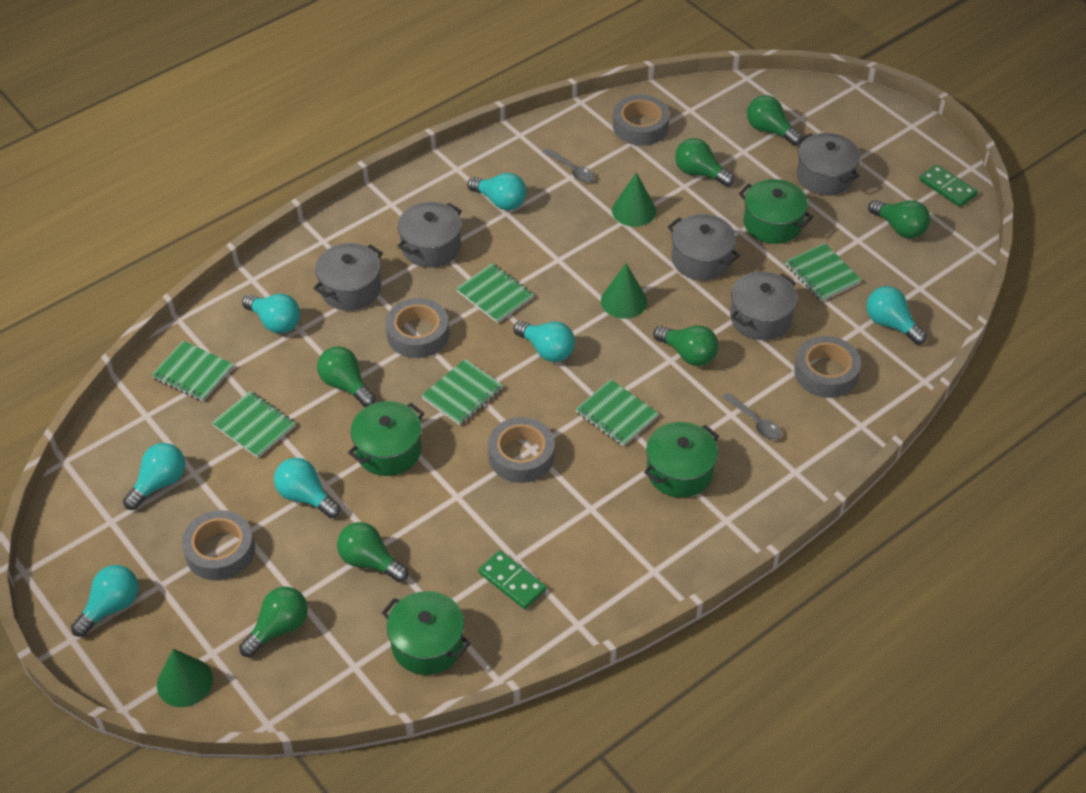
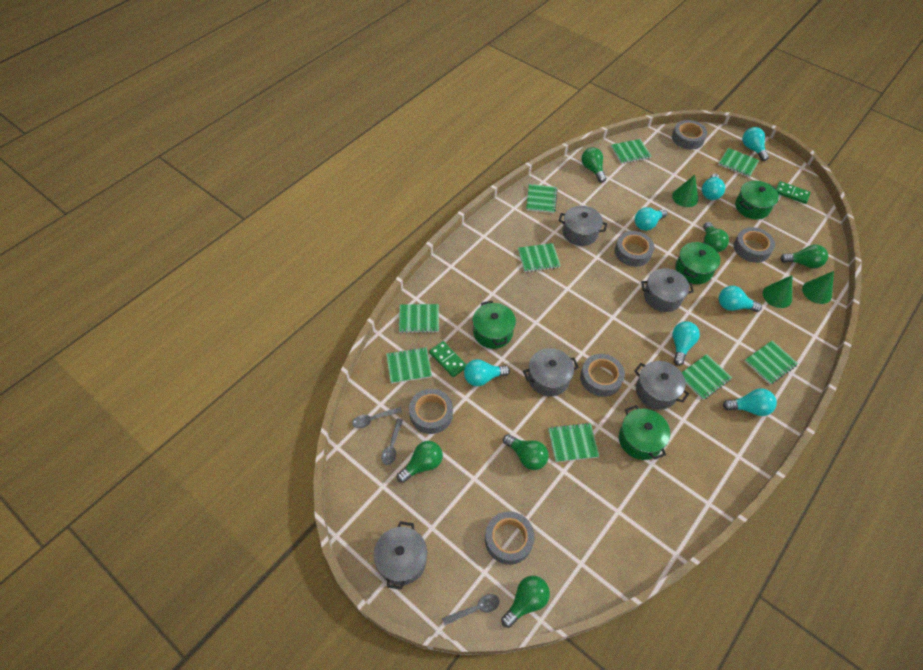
green light bulb: [239,587,308,657] [317,346,376,407] [337,522,408,582] [653,325,719,366] [675,138,735,187] [747,95,802,146] [868,200,930,238] = 7 -> [397,441,443,483] [501,576,550,628] [503,434,549,470] [581,147,606,183] [703,222,729,252] [780,245,828,269] = 6
green notebook: [151,341,234,401] [212,391,296,458] [421,359,503,425] [456,263,534,323] [576,379,659,446] [785,243,861,302] = 6 -> [386,347,432,384] [399,304,439,333] [518,243,561,272] [526,184,557,213] [548,423,599,462] [611,139,652,164] [682,354,732,400] [718,148,759,177] [745,341,798,385] = 9
grey spoon: [543,148,594,182] [722,393,782,440] = 2 -> [352,407,402,428] [381,418,403,465] [442,594,500,625] = 3
grey tape: [182,510,255,580] [385,298,449,358] [488,417,555,483] [613,95,670,146] [794,336,861,398] = 5 -> [409,389,453,434] [485,511,534,565] [580,354,625,397] [615,231,654,267] [672,120,707,150] [733,227,775,263] = 6

